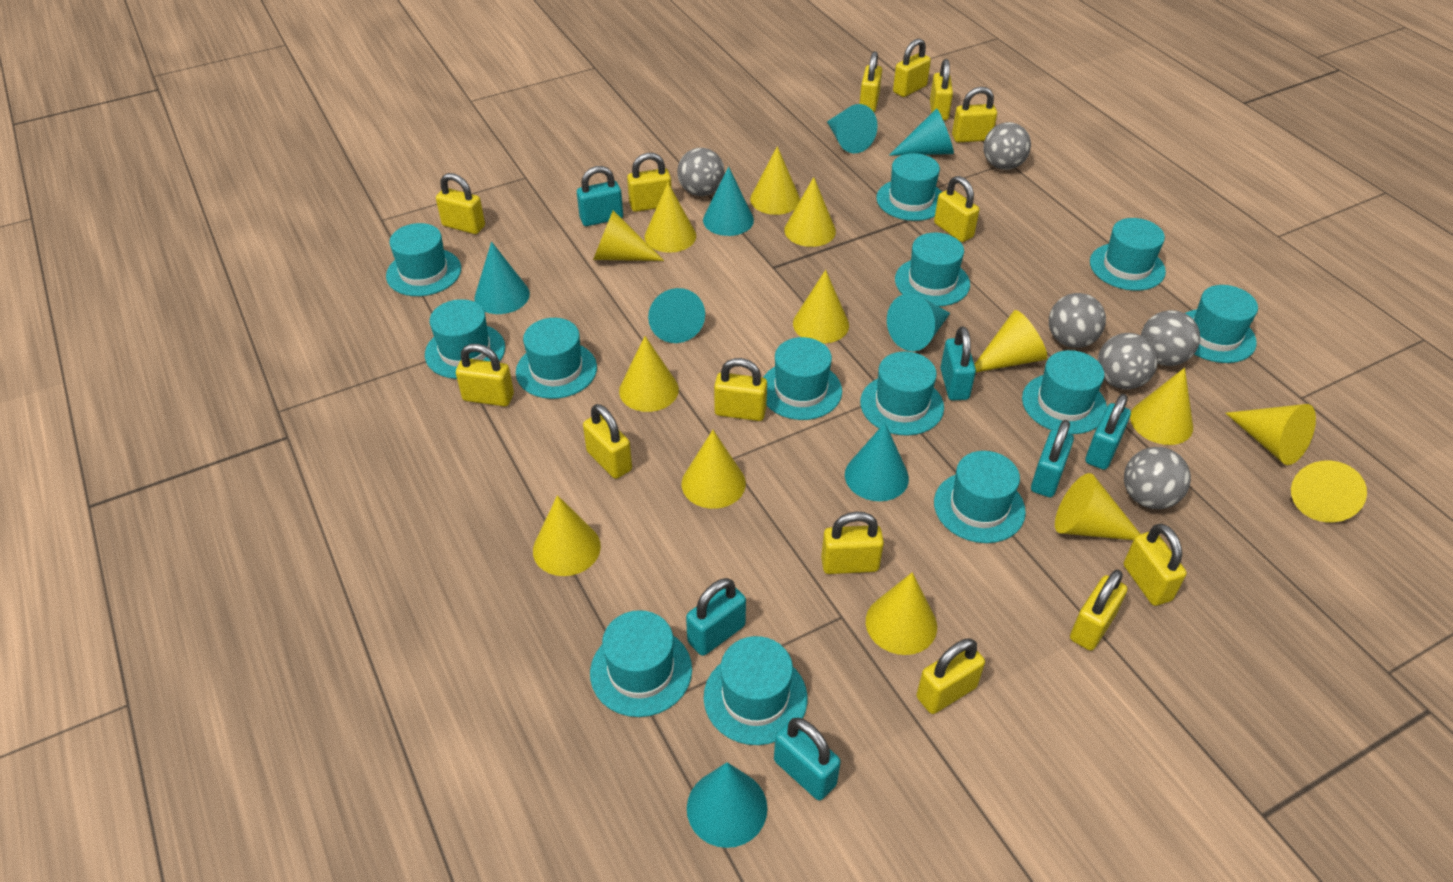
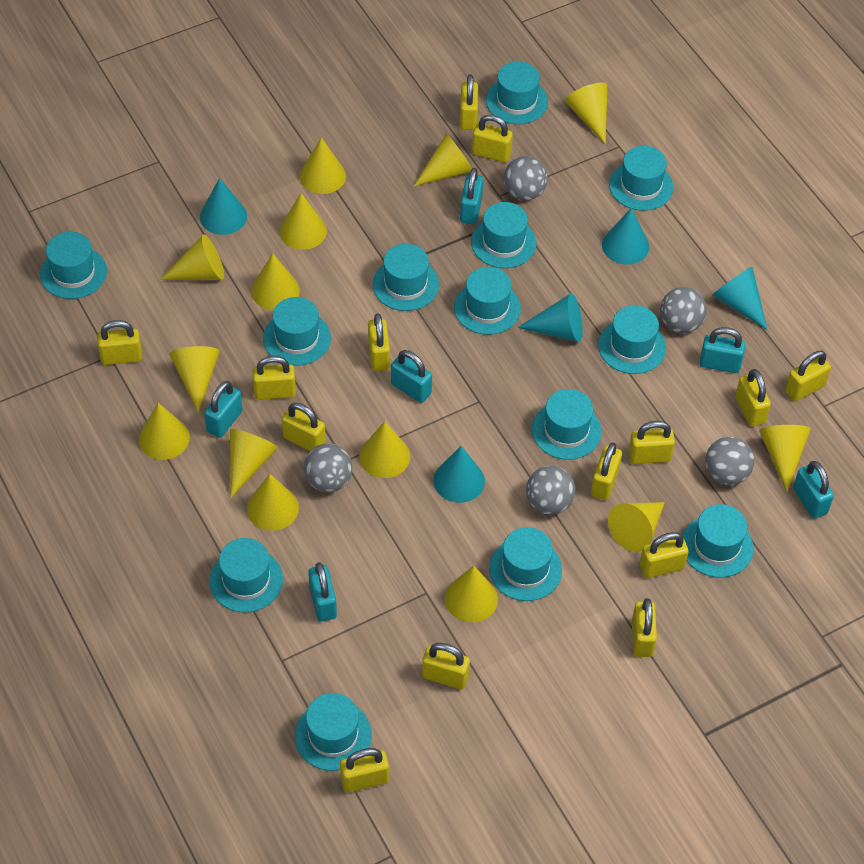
grey ball: [677,148,725,196] [983,122,1031,170] [1049,293,1106,348] [1097,333,1158,390] [1124,447,1191,509] [1141,310,1200,366] = 6 -> [304,444,353,493] [504,156,548,200] [526,466,576,515] [660,287,707,333] [705,437,754,485] = 5
turquoise cone: [474,242,530,314] [648,288,705,343] [687,762,768,848] [703,166,754,236] [827,104,878,153] [845,423,909,501] [887,293,950,351] [889,108,954,156] = 8 -> [200,178,247,235] [434,446,485,503] [518,293,583,342] [602,208,649,264] [713,267,767,329] = 5

